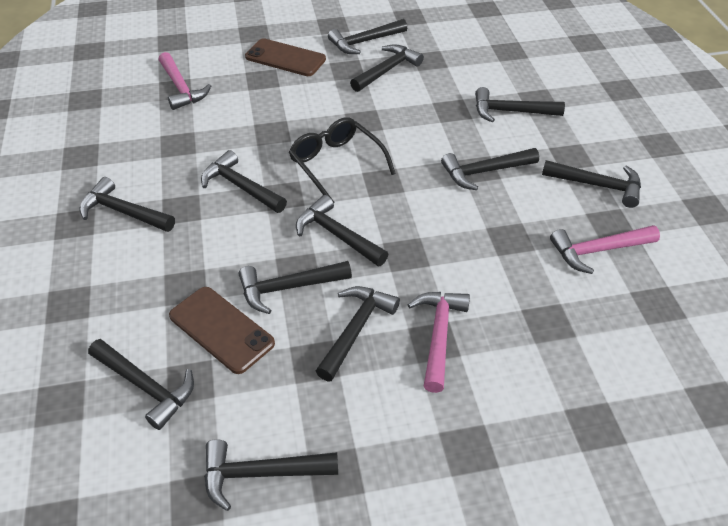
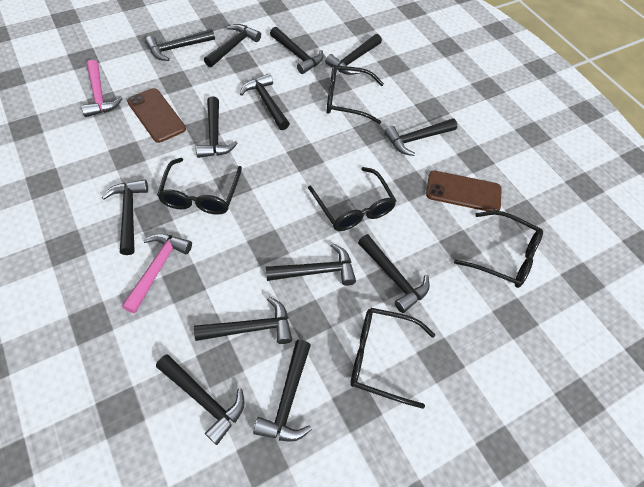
black glasses: [289,117,396,203] = 1 -> [157,158,242,215] [308,167,396,231] [327,65,384,124] [350,308,435,409] [454,211,543,288] = 5
black hammer: [79,177,175,232] [88,339,194,430] [201,150,287,213] [204,439,338,511] [238,261,352,314] [296,195,388,266] [316,286,400,381] [328,19,407,54] [350,44,424,92] [441,148,539,190] [475,87,565,122] [542,160,641,208] = 12 -> [102,179,148,255] [145,29,215,61] [156,354,245,445] [194,297,292,344] [196,96,238,158] [204,24,261,67] [240,73,290,130] [253,340,312,442] [266,243,356,286] [270,27,324,74] [325,34,382,75] [358,234,430,313] [384,118,457,156] = 13
pink hammer: [159,52,211,110] [408,292,470,393] [550,225,660,274] = 3 -> [81,60,123,117] [122,234,192,313] = 2

